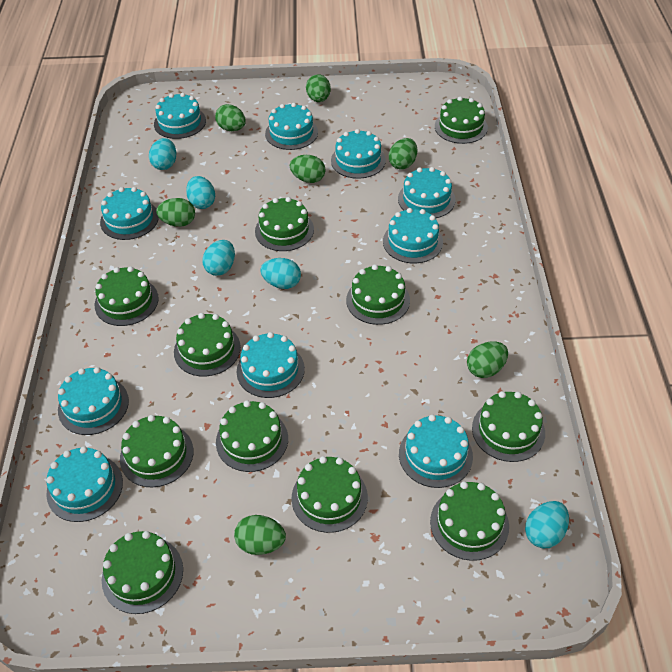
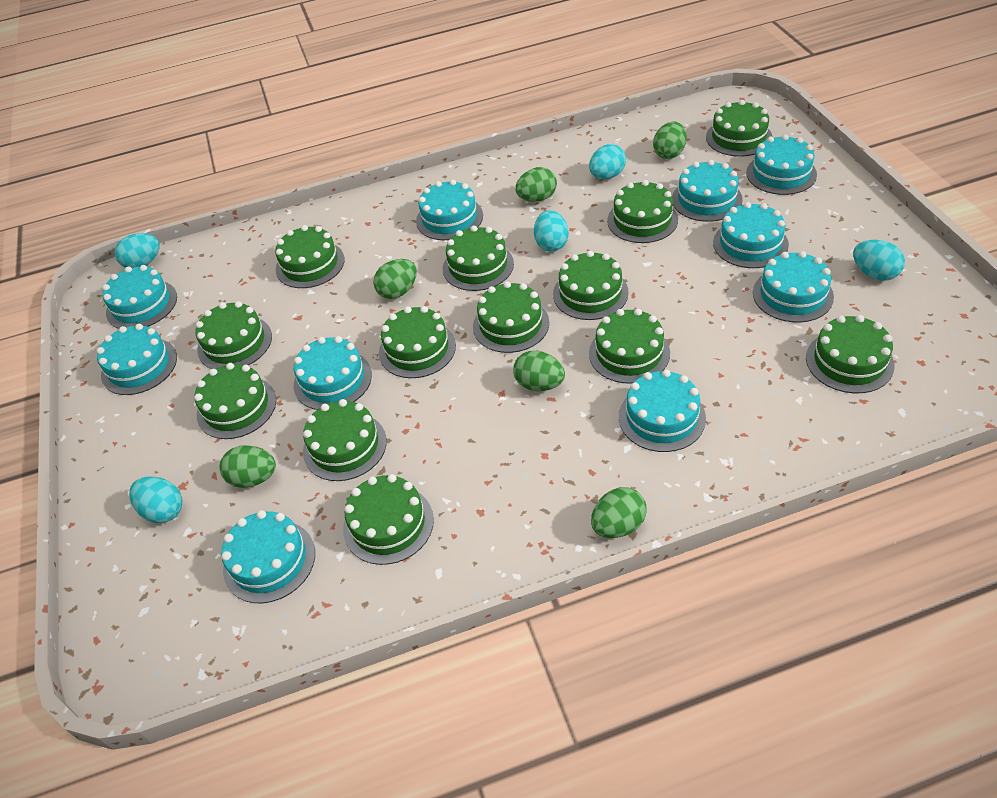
green cake: [95,266,159,326] [102,531,183,614] [120,415,194,487] [174,313,241,376] [216,400,288,472] [255,197,314,251] [292,456,368,533] [346,265,410,325] [430,481,509,561] [435,96,488,144] [472,391,545,462] = 11 -> [194,363,276,439] [196,301,272,369] [275,225,345,288] [303,399,387,481] [343,474,434,565] [379,306,456,378] [443,225,514,291] [473,281,549,353] [553,251,629,320] [589,309,670,384] [607,180,678,243] [706,100,772,157] [806,315,894,393] = 13
green egg: [156,198,195,227] [215,104,246,131] [234,515,286,555] [290,155,325,183] [306,74,331,102] [389,138,417,170] [467,341,508,378] = 7 -> [220,445,276,488] [373,259,417,299] [513,351,565,391] [515,167,557,202] [591,487,646,538] [653,121,687,159] = 6

